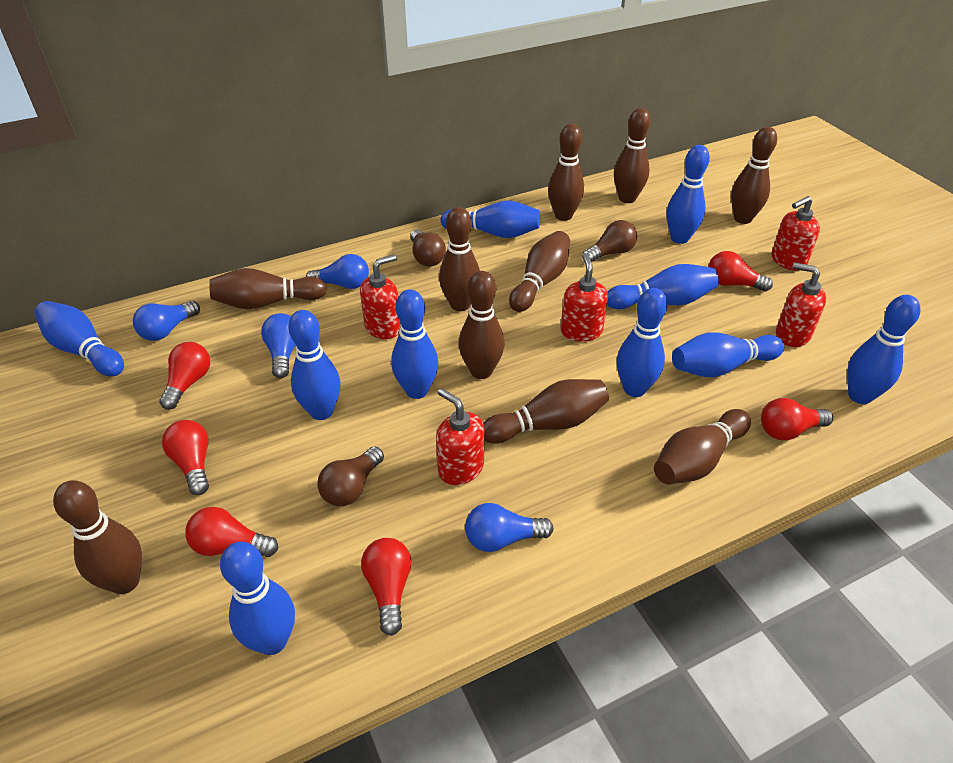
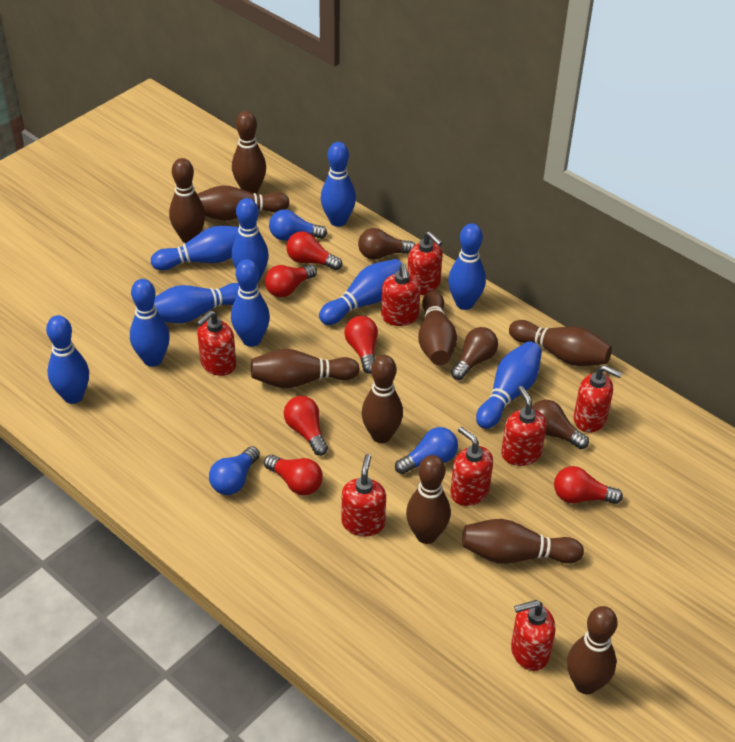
blue light bulb: [133,301,200,341] [261,313,295,378] [306,254,369,289] [465,503,553,552] = 4 -> [209,446,260,495] [269,209,327,241] [395,427,458,474] = 3
red soap dispenser: [360,254,401,339] [436,388,485,485] [561,253,608,342] [771,196,820,271] [776,262,826,347] = 5 -> [197,311,236,376] [342,454,386,537] [381,264,421,326] [407,231,443,295] [450,426,493,506] [501,386,547,466] [511,600,556,671] [574,365,622,433] = 8

